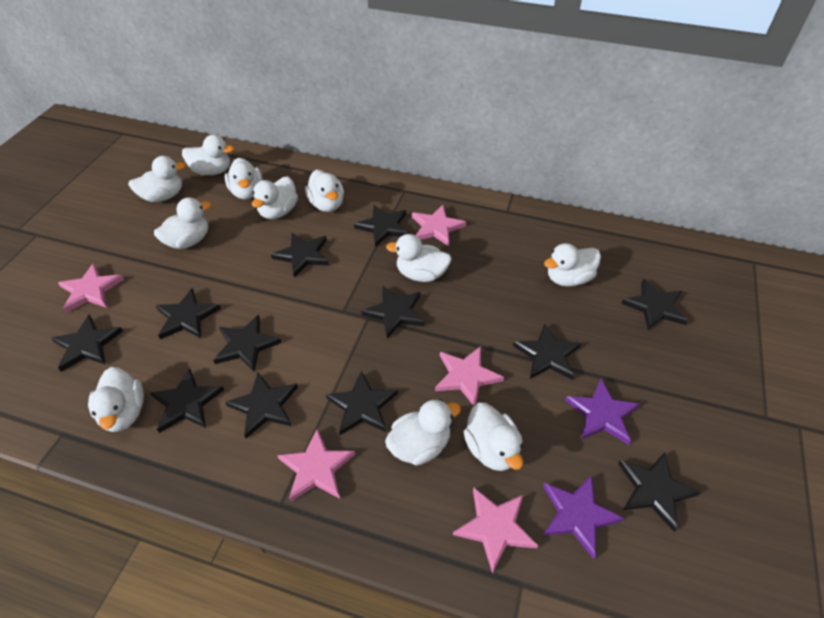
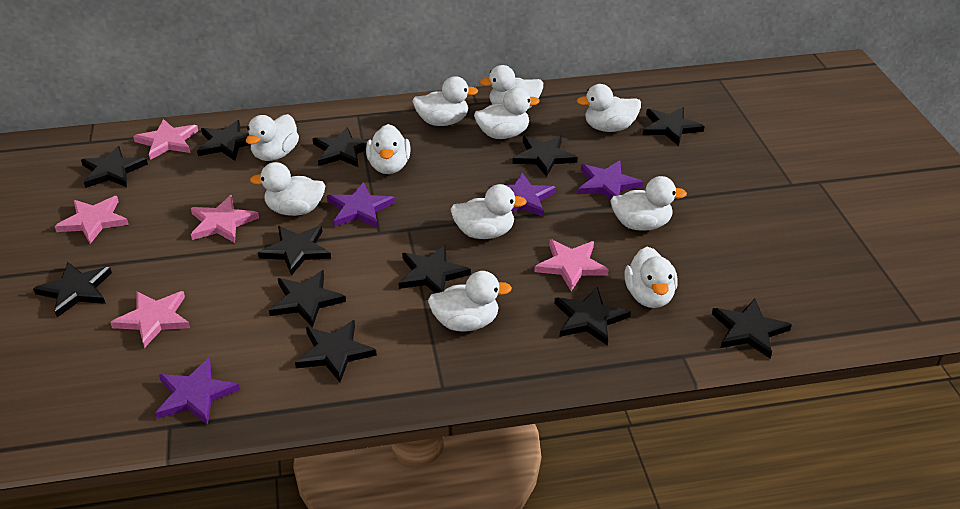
purple star: [543,475,624,559] [565,379,640,445] = 2 -> [155,358,240,425] [327,182,395,227] [489,173,556,217] [578,160,643,200] = 4

